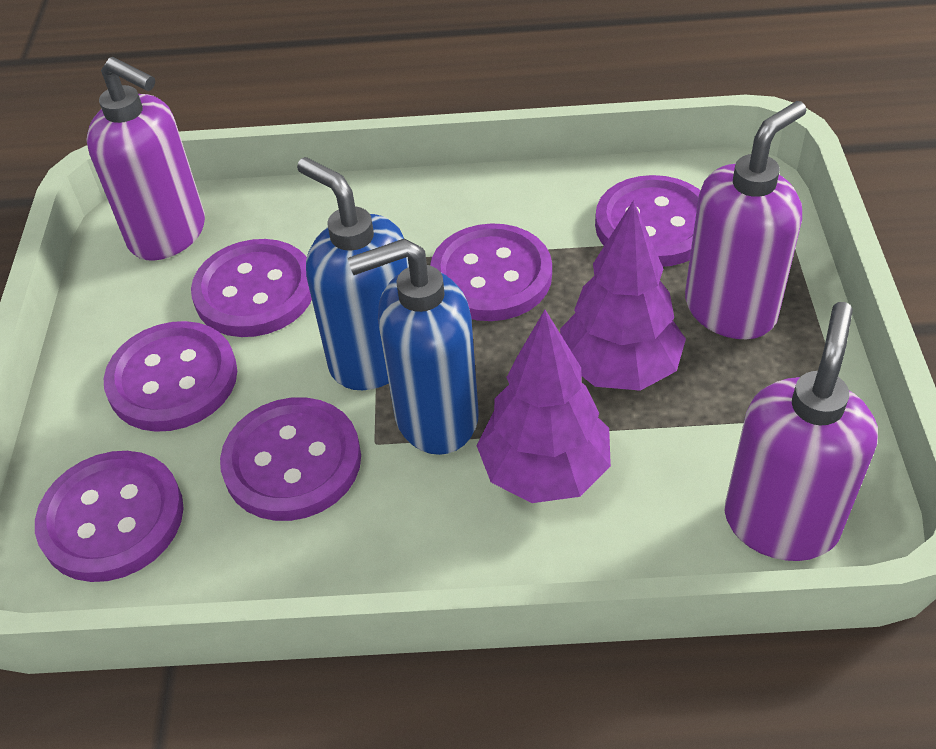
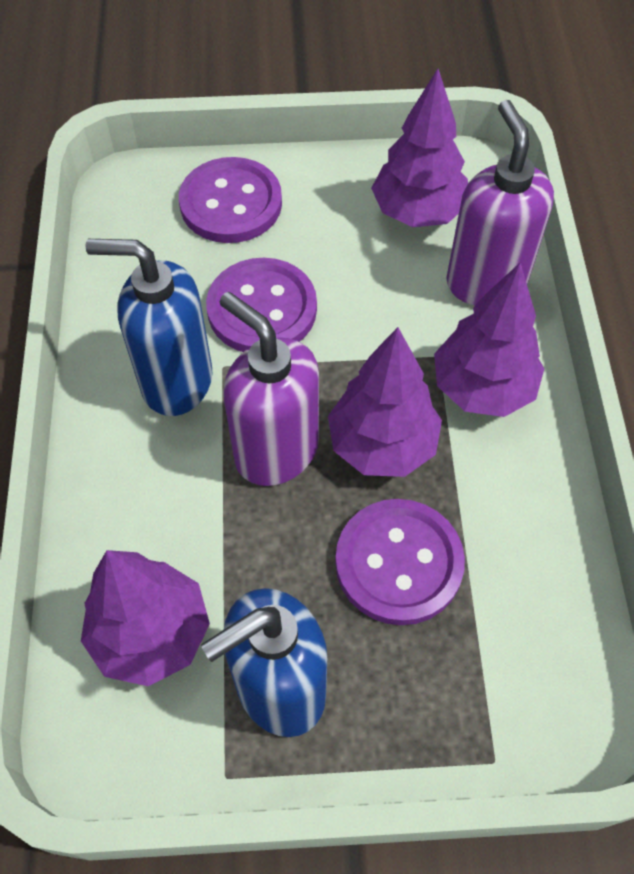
purple button: [35,451,184,582] [104,321,237,432] [191,239,312,337] [220,397,361,521] [430,223,552,321] [595,175,700,267] = 6 -> [179,157,282,243] [206,258,317,352] [335,499,465,625] = 3
purple soap dispenser: [87,57,205,261] [685,101,806,339] [724,302,878,561] = 3 -> [220,292,319,486] [446,100,554,305] = 2
purple tree: [476,310,611,503] [560,200,686,391] = 2 -> [81,550,210,686] [328,327,442,477] [371,69,468,227] [434,263,545,417] = 4

